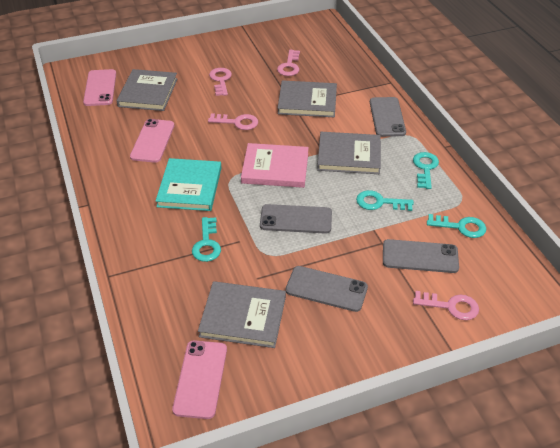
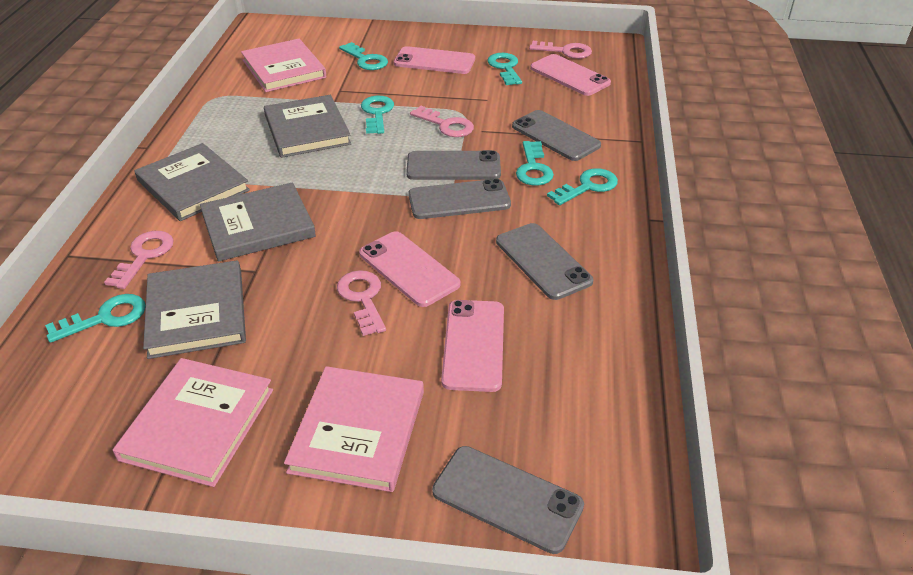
grey phone: [260,204,332,234] [285,266,368,312] [370,97,406,137] [383,239,459,273] = 4 -> [406,150,501,180] [408,179,511,219] [432,446,584,554] [496,223,593,300] [512,110,601,161] = 5
pink book: [241,143,309,188] = 1 -> [113,358,273,487] [241,39,326,92] [284,366,424,492] = 3
pink phone: [83,69,116,106] [130,119,174,163] [172,340,227,419] = 3 -> [359,231,461,307] [394,46,475,74] [441,300,504,392] [530,54,611,96] = 4
turquoise book: [156,158,221,211] = 1 -> none = 0
turquoise key: [192,217,221,262] [356,190,414,211] [413,152,439,189] [427,214,486,238] = 4 -> [45,294,146,343] [339,42,388,70] [361,96,394,134] [488,53,522,85] [516,141,554,186] [547,168,618,205] = 6

